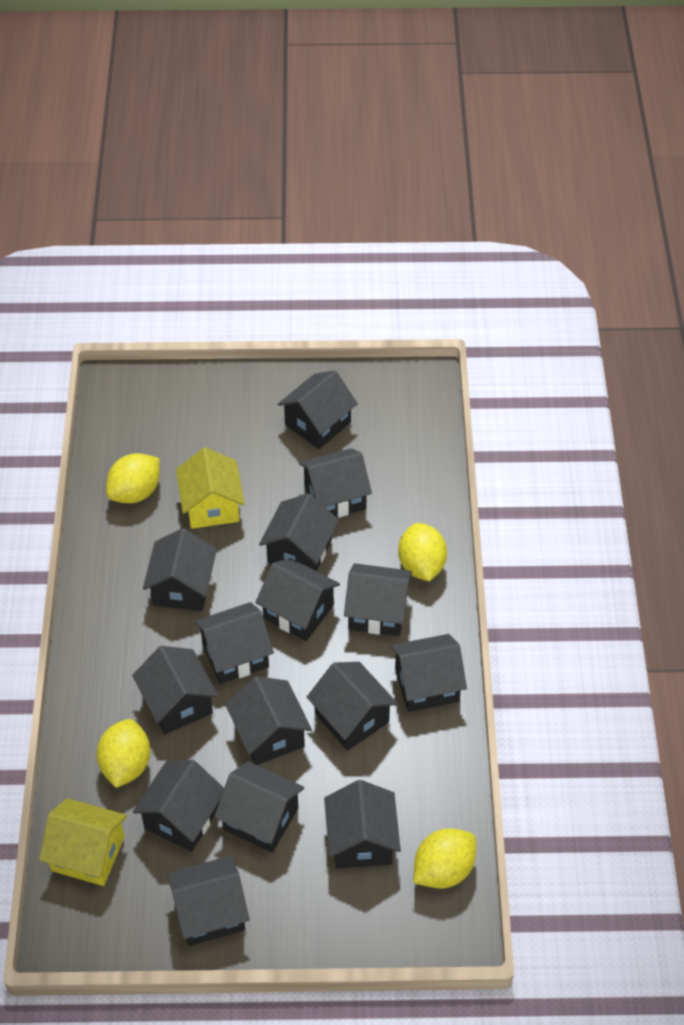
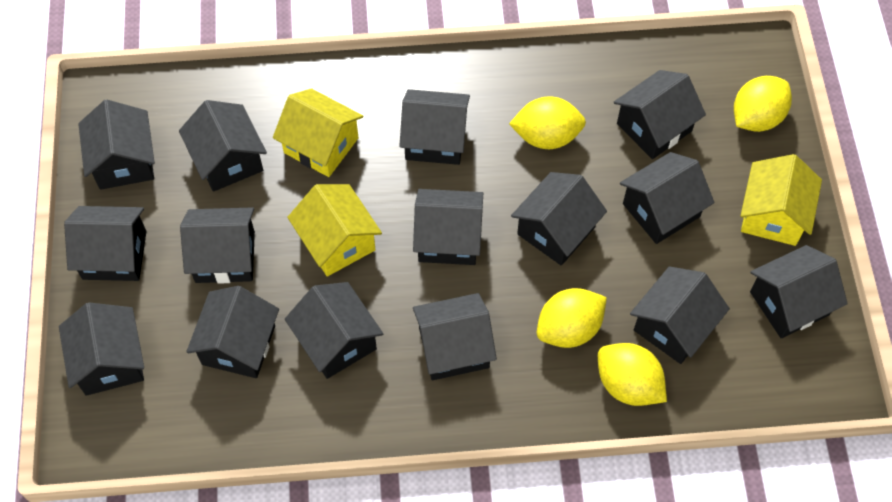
yellow house: [39,798,127,886] [176,447,245,529] = 2 -> [273,88,363,177] [287,184,382,276] [740,154,822,246] = 3

